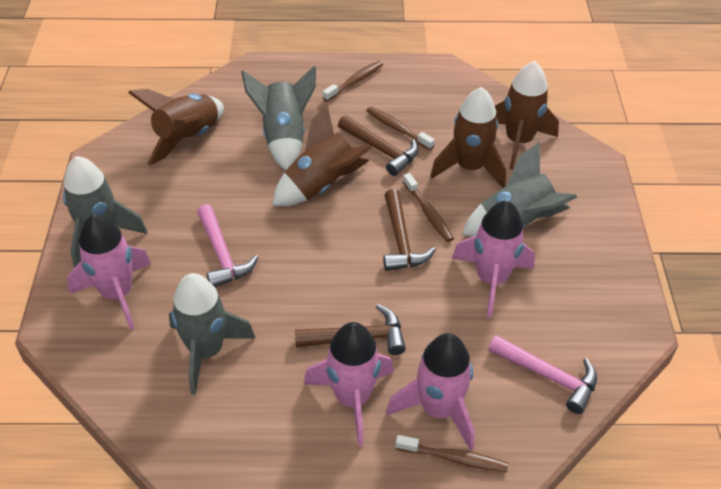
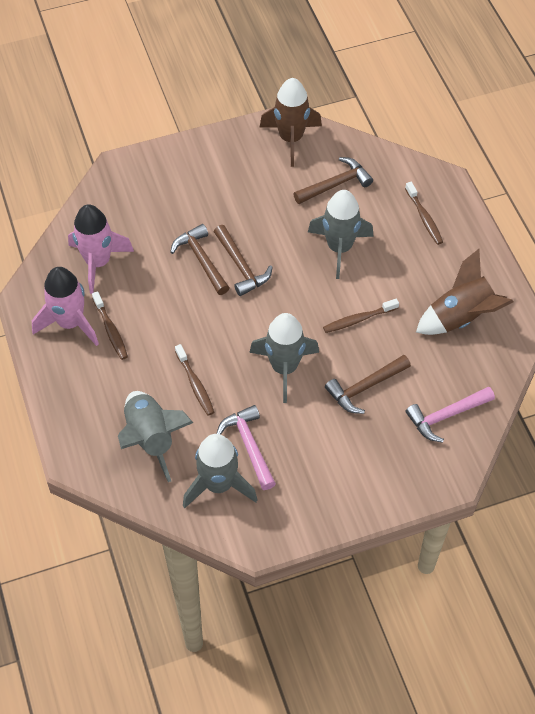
brown hammer: [295,304,406,355] [338,115,418,176] [383,189,436,271] = 3 -> [170,224,229,295] [214,225,273,296] [294,157,373,204] [325,355,411,414] = 4
brown rocket: [128,89,224,165] [273,104,372,206] [430,87,506,188] [495,61,559,170] = 4 -> [260,78,322,167] [416,249,513,335] = 2
pink rocket: [67,214,151,330] [304,322,394,446] [386,333,475,450] [452,201,535,318] = 4 -> [32,267,99,346] [68,204,134,294] = 2

